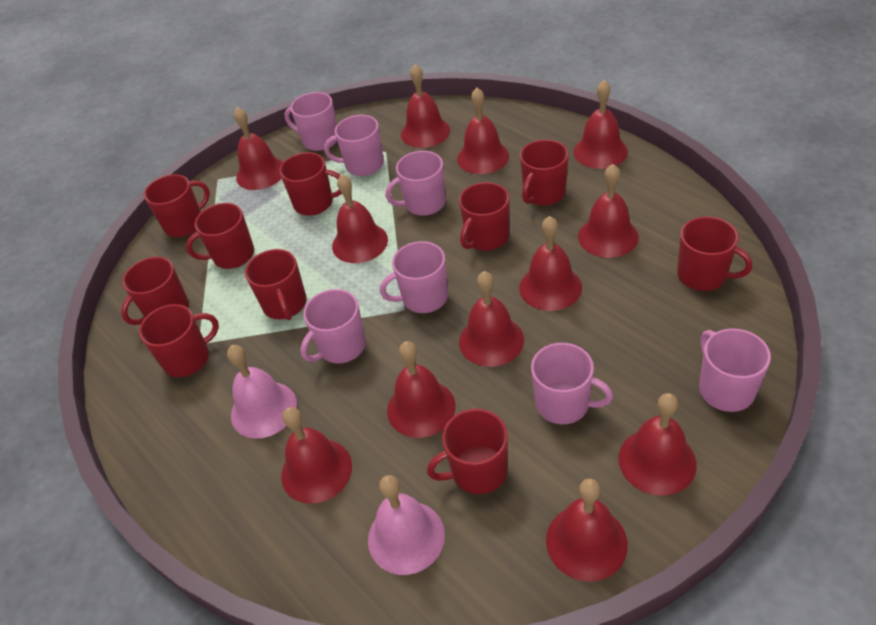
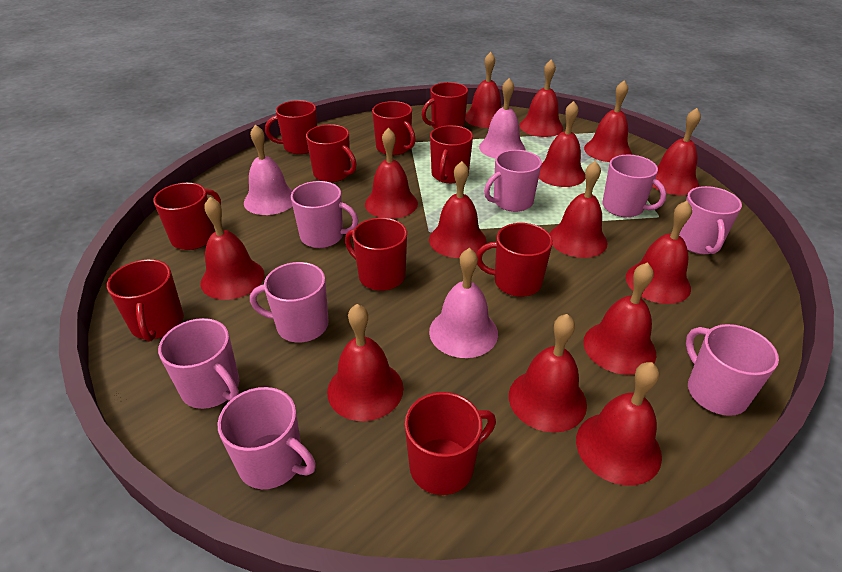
pink bell: [227,345,297,439] [368,475,445,575] = 2 -> [244,125,293,215] [429,248,498,358] [479,78,525,158] = 3
pink mug: [285,92,337,151] [301,289,366,364] [324,115,384,176] [380,241,448,313] [385,151,446,216] [531,343,613,424] [699,328,771,412] = 7 -> [158,318,239,409] [217,387,316,489] [250,262,329,343] [291,181,359,248] [484,150,542,212] [602,155,666,217] [679,186,742,254] [686,324,779,416] = 8
red bell: [234,107,283,190] [281,407,352,504] [332,174,388,263] [387,341,456,438] [401,64,450,148] [457,88,509,174] [459,271,524,367] [519,216,582,311] [546,479,628,582] [574,80,628,169] [578,164,639,258] [619,393,697,496] = 12 -> [201,197,264,300] [327,304,403,421] [365,128,418,219] [429,161,486,258] [465,52,501,128] [509,314,587,433] [520,60,563,137] [539,101,585,187] [550,161,608,258] [576,362,662,486] [583,262,656,375] [584,80,632,162] [626,201,692,304] [652,108,701,195] = 14

